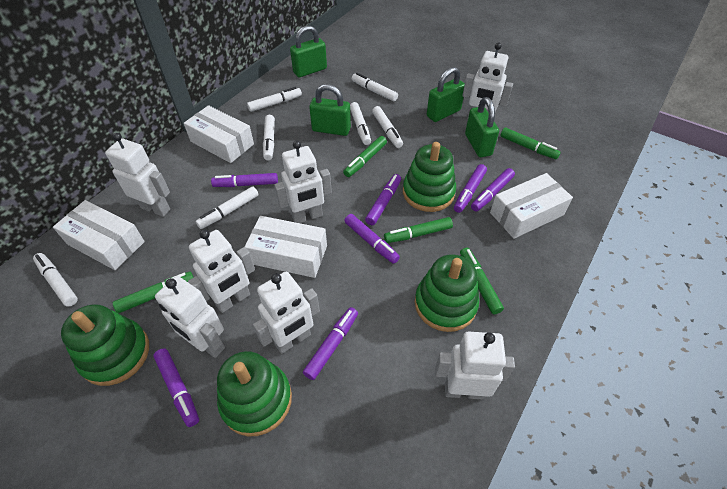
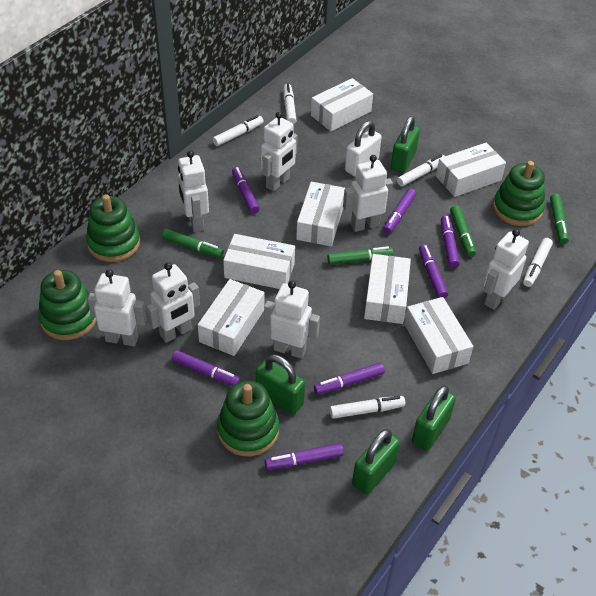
green marker: [113,272,193,313] [343,136,387,177] [384,217,453,243] [460,247,504,315] [500,128,561,159] = 5 -> [162,228,224,258] [327,246,393,265] [450,206,476,257] [550,194,569,244] = 4
white box: [53,200,145,270] [184,105,254,163] [244,216,327,278] [490,173,573,239] = 4 -> [198,279,265,356] [223,234,295,289] [296,182,345,246] [311,78,373,132] [364,254,411,324] [404,297,473,374] [436,143,506,197] = 7
white marker: [33,253,78,307] [196,186,259,229] [247,87,302,112] [263,115,275,161] [350,102,371,145] [352,73,398,101] [372,106,403,148] = 7 -> [212,115,264,146] [283,84,297,124] [330,396,405,419] [397,154,445,187] [523,238,553,287] = 5
white padlock: none = 0 -> [345,121,382,177] = 1

